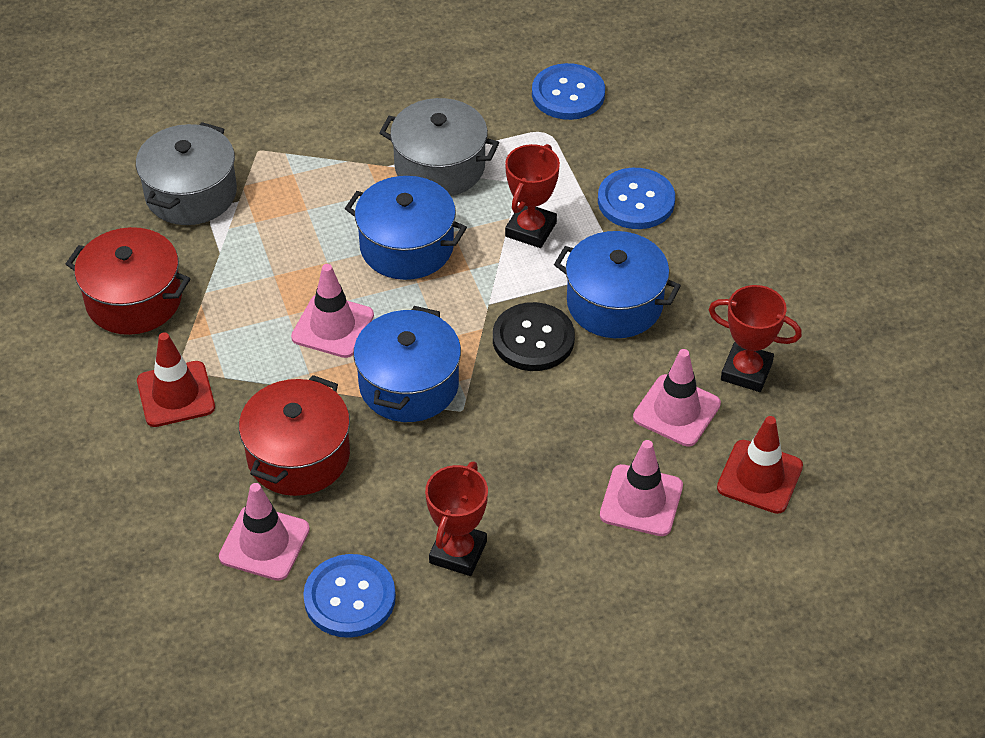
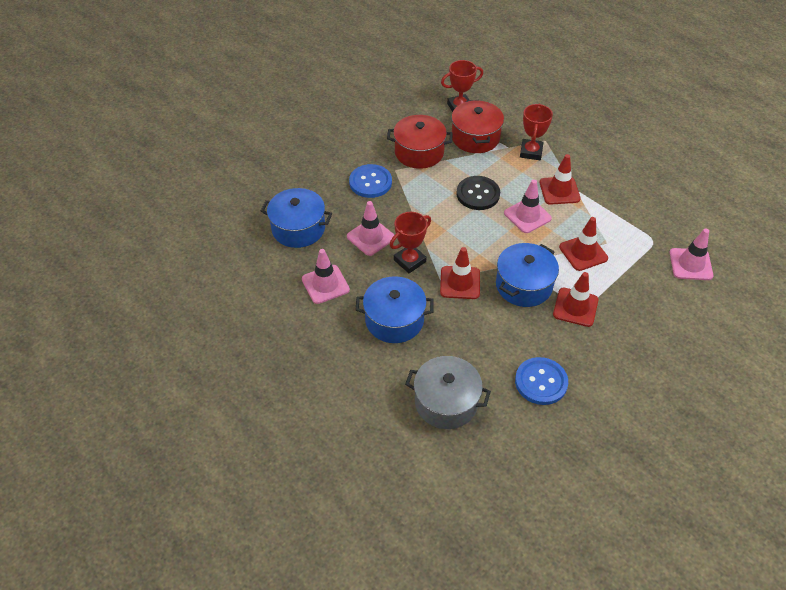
blue button: [303,554,396,638] [532,63,605,120] [598,168,675,229] = 3 -> [349,164,392,198] [515,357,568,405] = 2
grey pot: [136,122,237,225] [379,98,499,196] = 2 -> [405,356,491,429] = 1
red traffic cone: [137,332,215,427] [717,416,803,514] = 2 -> [440,247,480,299] [539,154,581,205] [553,272,598,327] [559,217,608,271] = 4

